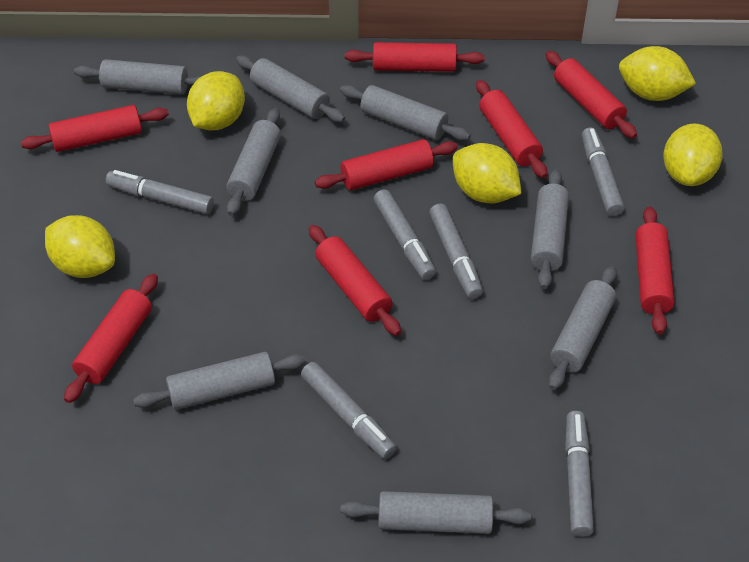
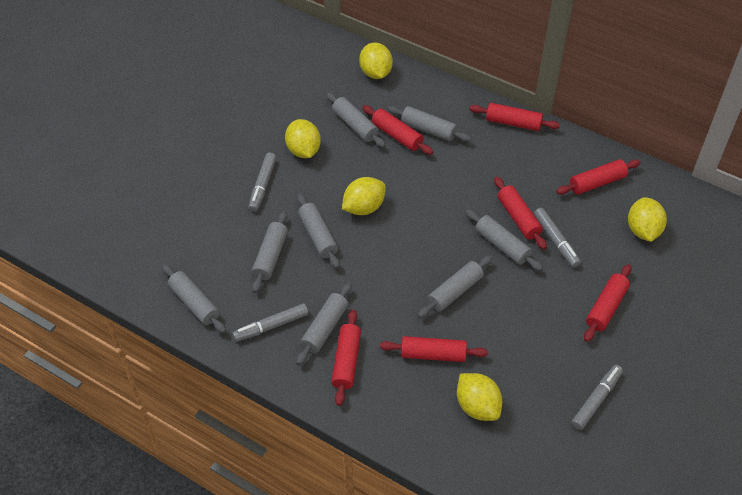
grey marker: [106,170,214,214] [301,362,396,459] [374,189,436,280] [429,204,483,299] [565,411,594,537] [582,127,624,216] = 6 -> [232,303,309,342] [248,153,276,212] [534,208,581,267] [571,365,623,430] = 4
red rolling pin: [21,105,169,152] [64,273,158,403] [309,225,401,336] [315,139,458,190] [345,42,485,72] [476,80,547,178] [545,51,637,138] [635,206,675,334] = 8 -> [331,310,361,406] [362,105,434,155] [380,336,488,362] [469,103,560,131] [494,177,547,249] [556,159,641,195] [584,264,632,342] = 7

